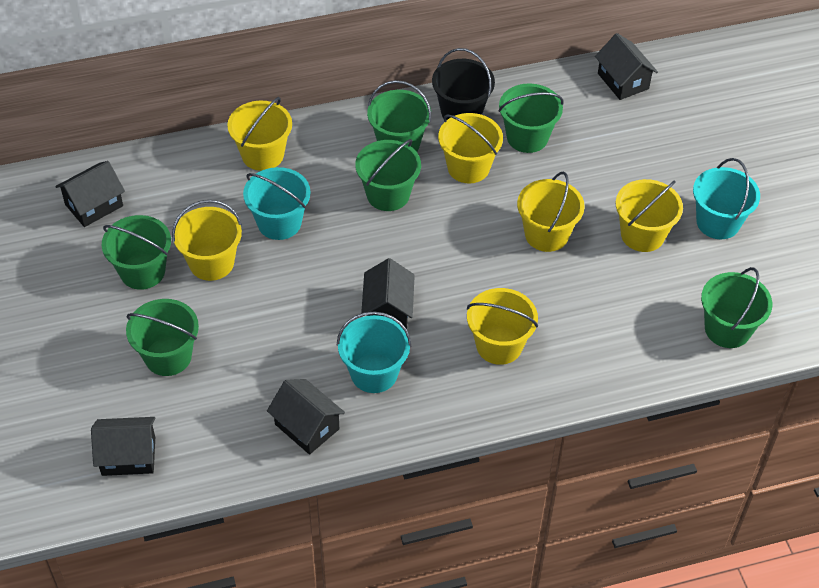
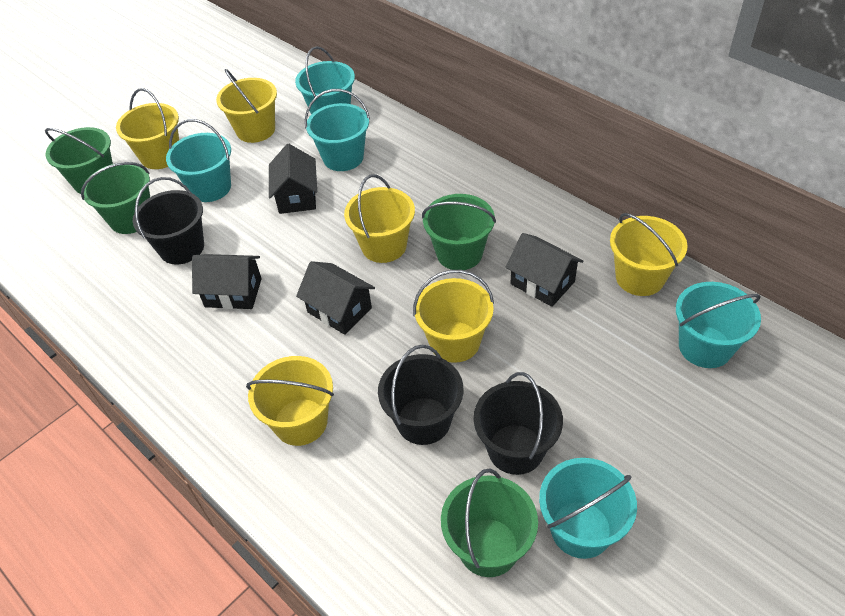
black bucket: [432,48,495,120] = 1 -> [133,177,204,265] [378,345,464,445] [474,372,563,475] = 3
black house: [56,161,125,227] [91,417,155,476] [267,379,345,455] [361,258,415,329] [595,33,658,100] = 5 -> [192,254,262,309] [269,144,317,214] [296,261,375,335] [505,233,583,307] = 4
green bucket: [102,215,171,290] [126,299,199,376] [355,139,421,211] [367,80,431,152] [498,84,564,153] [701,267,772,348] = 6 -> [45,127,113,194] [81,162,150,234] [422,194,496,270] [441,469,538,577] = 4
turquoise bucket: [243,167,311,240] [337,311,411,393] [693,158,760,239] = 3 -> [166,119,231,202] [295,46,355,114] [305,89,370,171] [539,458,637,559] [676,282,761,368] = 5

